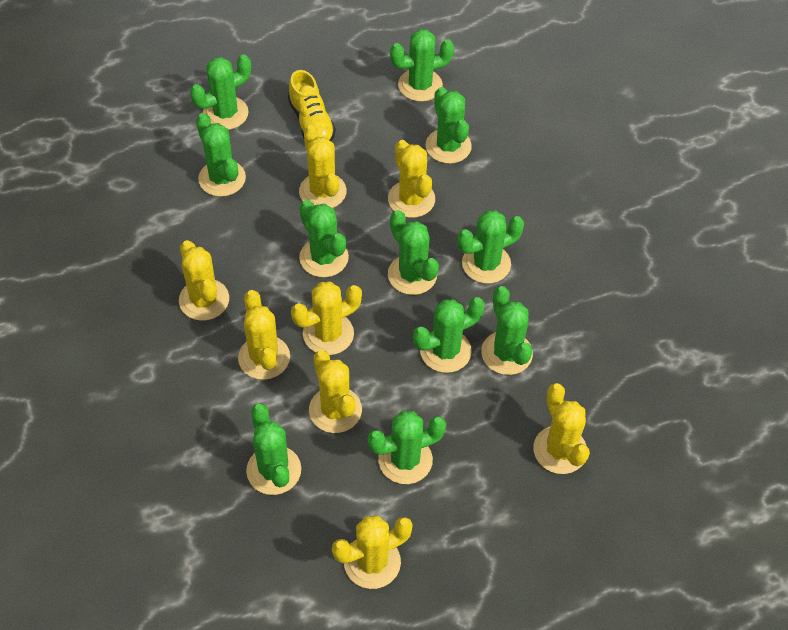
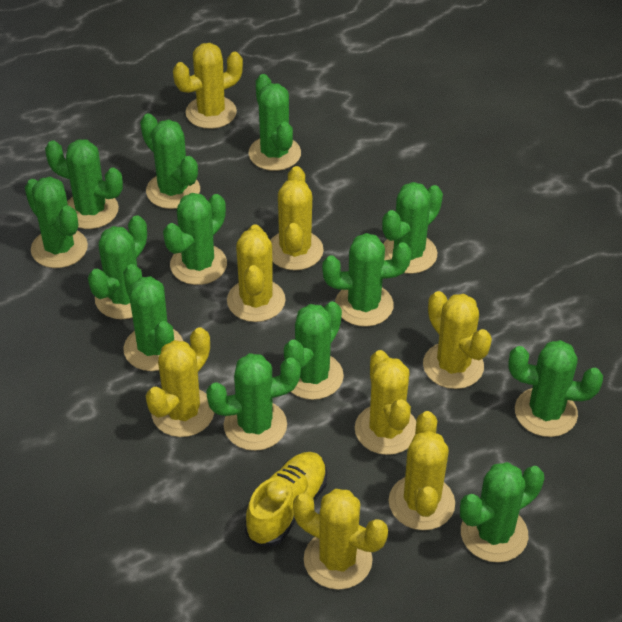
green cactus: [190,55,251,130] [196,113,246,197] [246,403,301,495] [299,200,349,277] [368,411,446,484] [388,210,439,295] [390,29,454,102] [413,297,485,373] [426,87,472,164] [457,210,524,284] [481,286,533,375] = 11 -> [25,177,88,268] [45,139,123,229] [88,216,147,319] [123,264,183,371] [140,113,200,209] [163,193,227,285] [206,353,301,451] [248,74,301,171] [284,302,344,400] [322,233,411,327] [382,182,443,274] [460,462,544,562] [508,340,603,437] = 13

